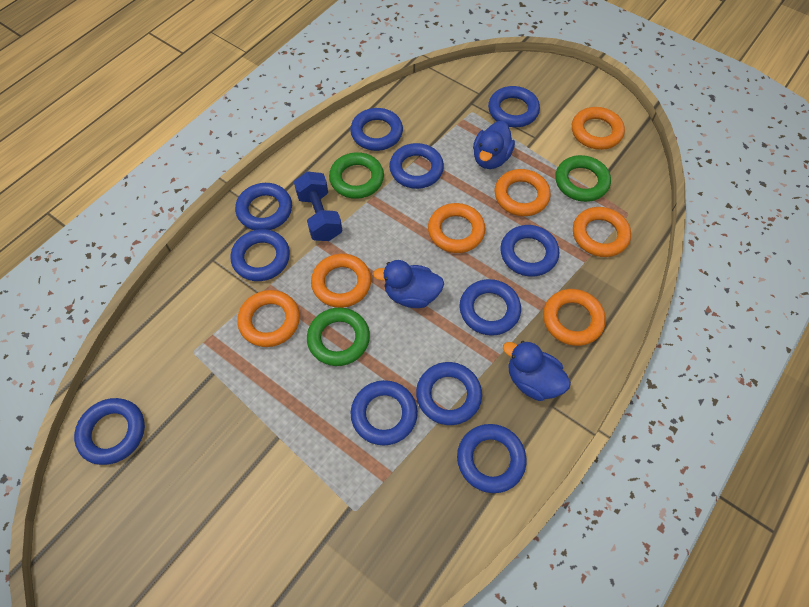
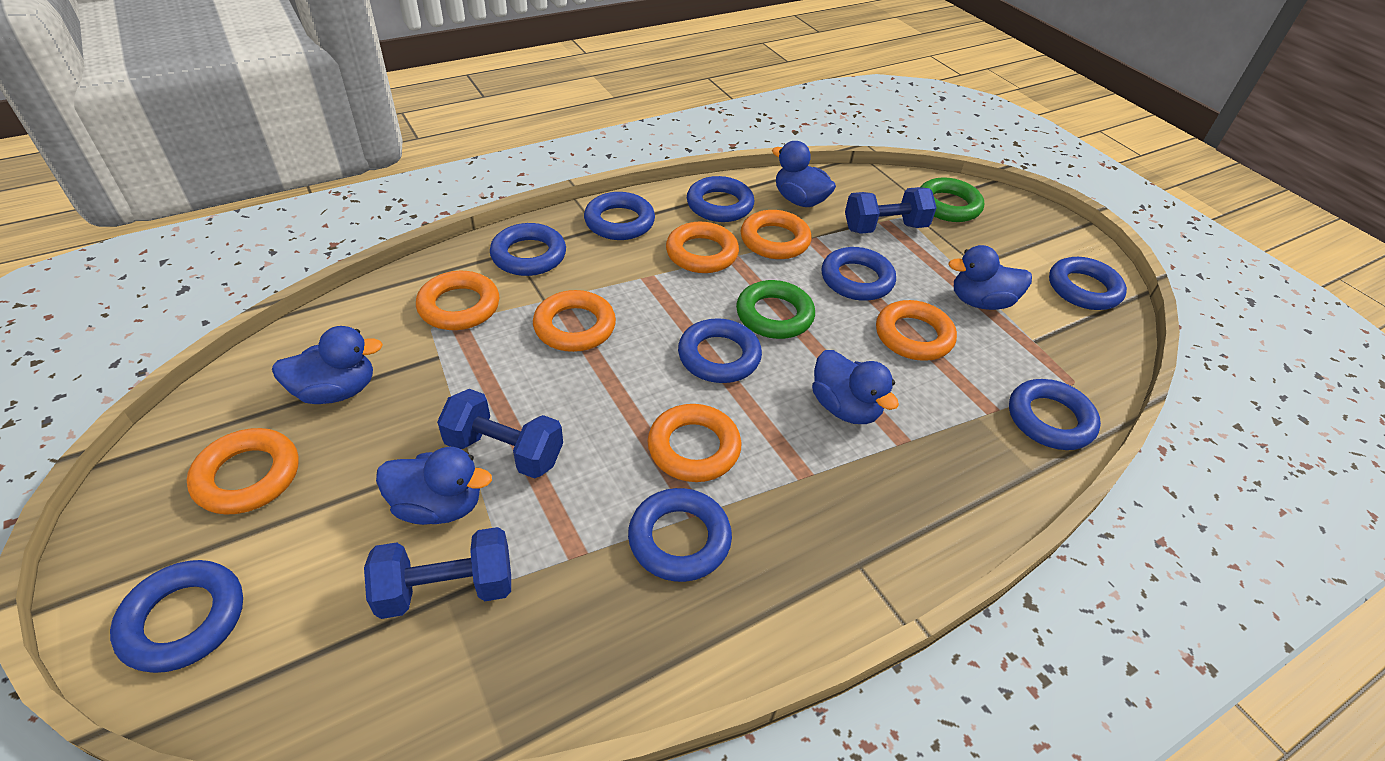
blue duck: [373,260,444,308] [473,121,515,169] [503,341,571,401] = 3 -> [272,326,383,404] [376,447,492,525] [772,141,836,207] [812,350,899,424] [948,245,1032,310] = 5
blue dumbbell: [294,171,342,241] = 1 -> [364,527,511,619] [437,389,563,479] [845,187,936,234] = 3
blue ring: [74,398,145,465] [230,229,290,281] [235,183,292,230] [350,108,403,151] [351,380,418,445] [389,143,444,189] [416,362,482,425] [457,424,527,493] [459,279,521,336] [488,86,540,127] [500,225,559,277] = 11 -> [110,560,243,673] [490,223,566,276] [584,192,655,240] [628,488,732,582] [678,318,762,383] [687,176,754,222] [822,247,896,301] [1009,379,1101,450] [1049,257,1127,310] = 9
green ring: [307,307,370,366] [329,152,384,199] [555,155,611,202] = 3 -> [736,280,815,339] [921,177,984,222] = 2

